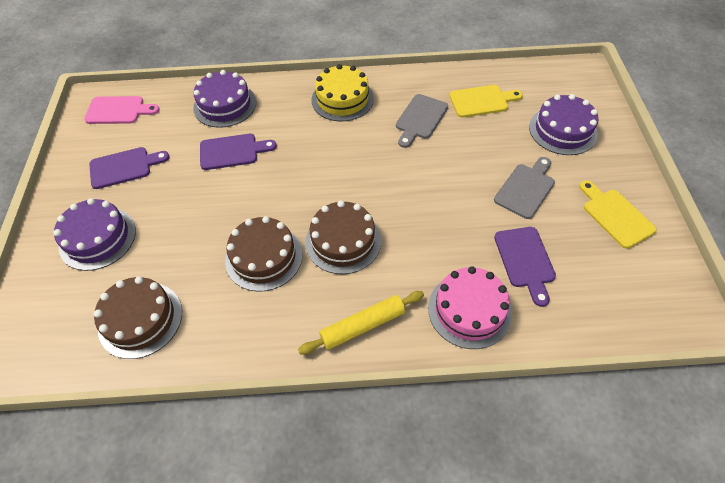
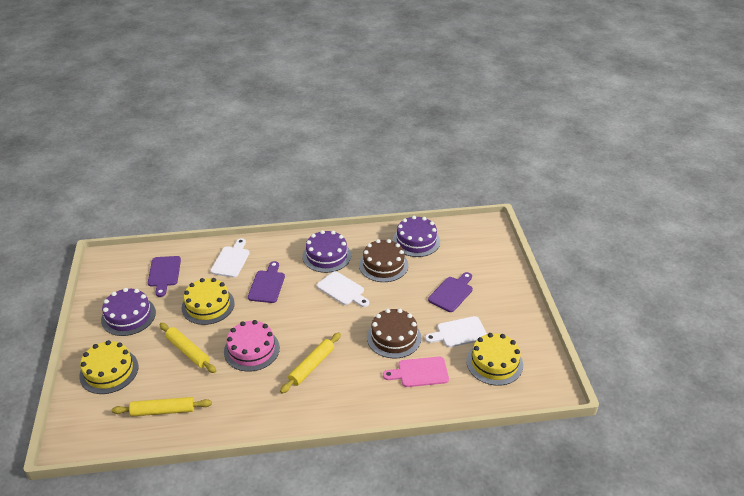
brown cake: [94,276,182,359] [225,216,303,292] [305,201,381,274] = 3 -> [359,239,408,282] [367,309,421,359] = 2
grey cutting board: [396,94,448,148] [494,157,555,219] = 2 -> none = 0
white cutting board: none = 0 -> [210,238,250,278] [317,271,369,307] [425,316,487,347] = 3
yellow cake: [311,64,374,121] = 1 -> [79,340,138,394] [182,278,235,325] [466,333,523,386] = 3
yellow cutting board: [450,85,523,118] [579,180,657,249] = 2 -> none = 0
yellow rolling pin: [298,291,424,355] = 1 -> [112,397,212,416] [159,323,216,373] [280,332,341,394] = 3

